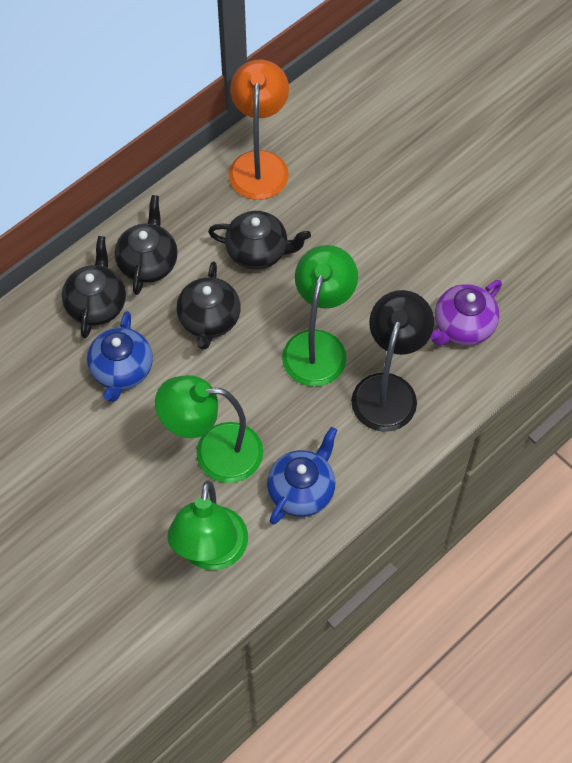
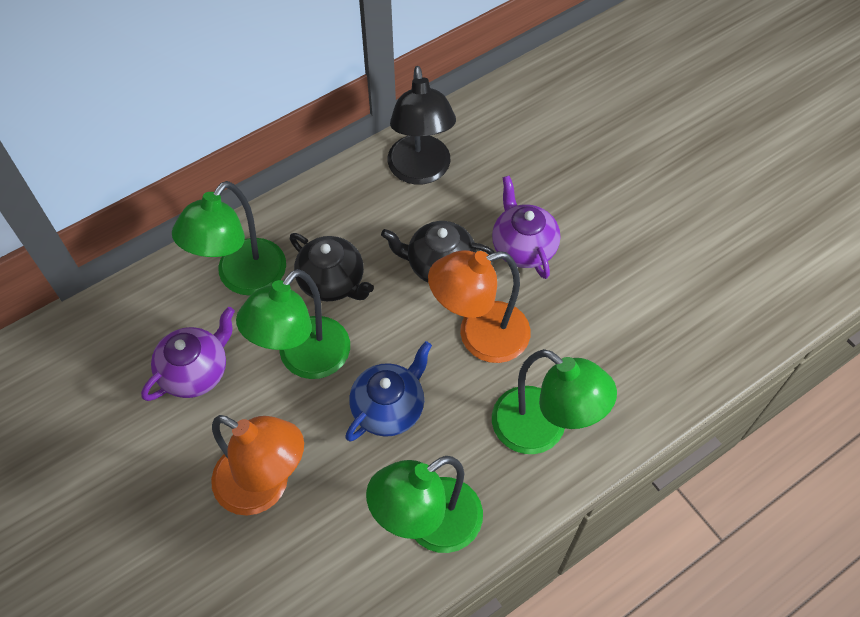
black teapot: [62,236,126,338] [114,195,178,295] [177,261,241,350] [208,211,311,270] = 4 -> [290,233,374,301] [381,221,495,282] = 2
blue teapot: [87,311,153,402] [267,427,337,525] = 2 -> [345,341,432,441] = 1
green lamp: [155,375,263,483] [167,480,248,570] [282,245,358,387] = 3 -> [172,181,286,296] [236,269,350,379] [366,456,483,553] [492,349,617,454] = 4
orange lamp: [229,60,289,200] = 1 -> [211,415,304,515] [428,250,531,363] = 2
purple teapot: [430,280,502,346] = 1 -> [141,307,235,401] [492,176,560,279] = 2

